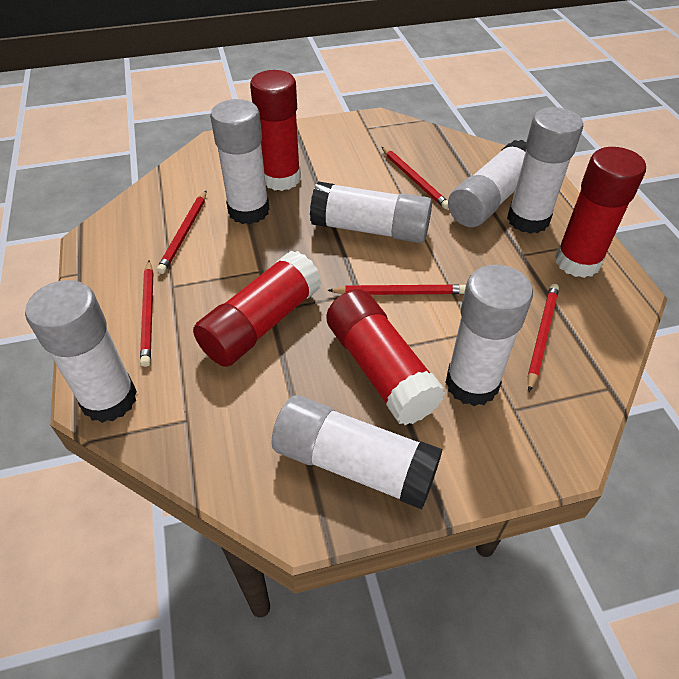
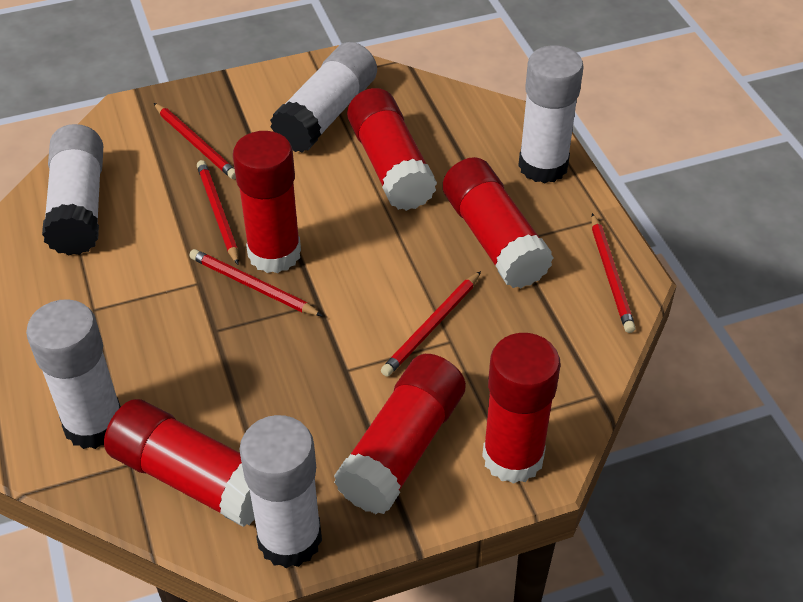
red glue stick: [193,250,322,367] [250,70,301,191] [326,289,446,425] [555,147,646,278] = 4 -> [104,399,255,527] [233,131,301,273] [334,354,466,514] [347,88,437,211] [443,157,554,288] [482,333,560,484] = 6
white glue stick: [25,280,137,423] [210,99,269,224] [271,395,442,509] [310,182,432,243] [445,265,533,406] [448,139,526,227] [507,107,583,234] = 7 -> [26,299,121,449] [42,124,103,255] [240,415,322,568] [270,42,377,153] [518,45,584,183] = 5

